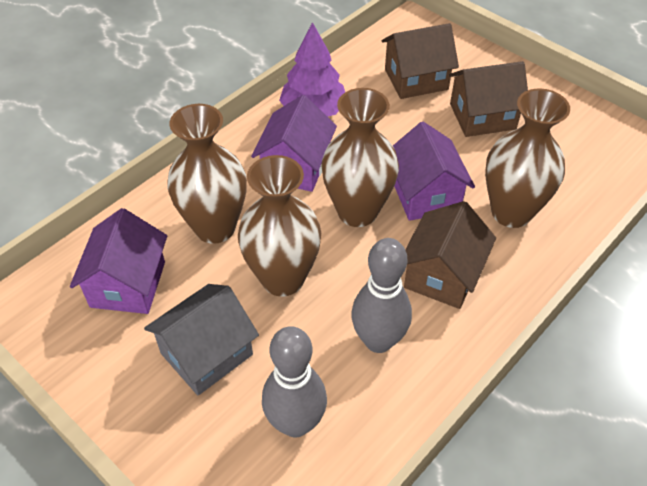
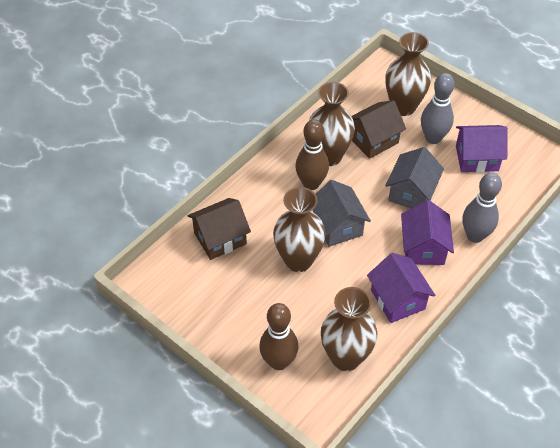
brown bowling pin: none = 0 -> [259,303,298,370] [295,119,329,190] = 2
brown house: [382,23,459,99] [404,201,496,309] [449,61,528,137] = 3 -> [188,198,251,260] [352,100,406,159] = 2
grey house: [144,284,259,396] = 1 -> [313,180,371,247] [385,147,444,208] = 2
purple tree: [279,22,345,117] = 1 -> none = 0

